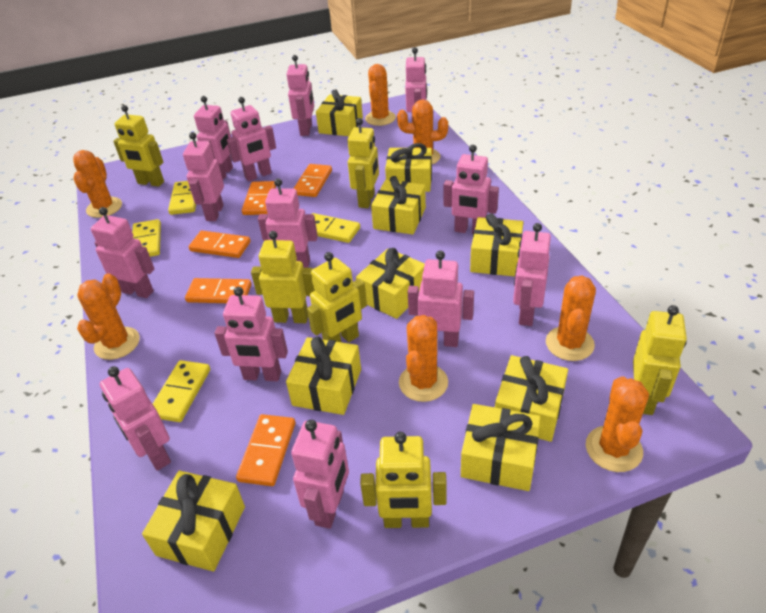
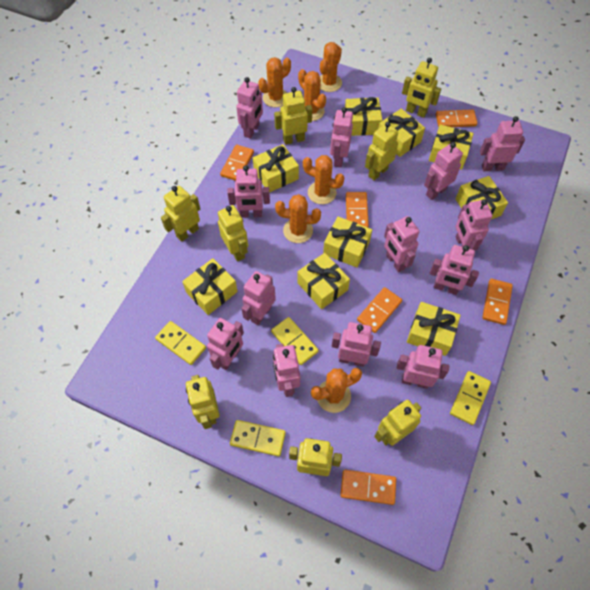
orange cactus: [73,150,122,218] [77,273,140,360] [365,64,396,126] [397,99,448,164] [399,315,448,402] [546,276,596,361] [586,376,649,472] = 7 -> [258,57,291,107] [275,194,321,243] [298,69,326,121] [303,155,344,204] [311,368,362,413] [320,42,342,92] = 6
orange domino: [185,278,251,303] [189,231,250,258] [236,414,295,486] [242,181,276,215] [293,164,332,197] = 5 -> [220,145,254,181] [340,470,396,505] [346,192,369,227] [357,287,402,333] [436,109,477,127] [482,279,513,325] = 6
yellow robot: [113,105,164,187] [251,231,315,323] [307,252,367,342] [348,118,379,208] [360,432,447,528] [633,305,687,415] = 6 -> [161,186,200,242] [186,375,220,429] [218,205,248,262] [274,87,312,145] [289,438,342,476] [365,122,398,181] [374,400,421,446] [402,58,441,118] = 8

